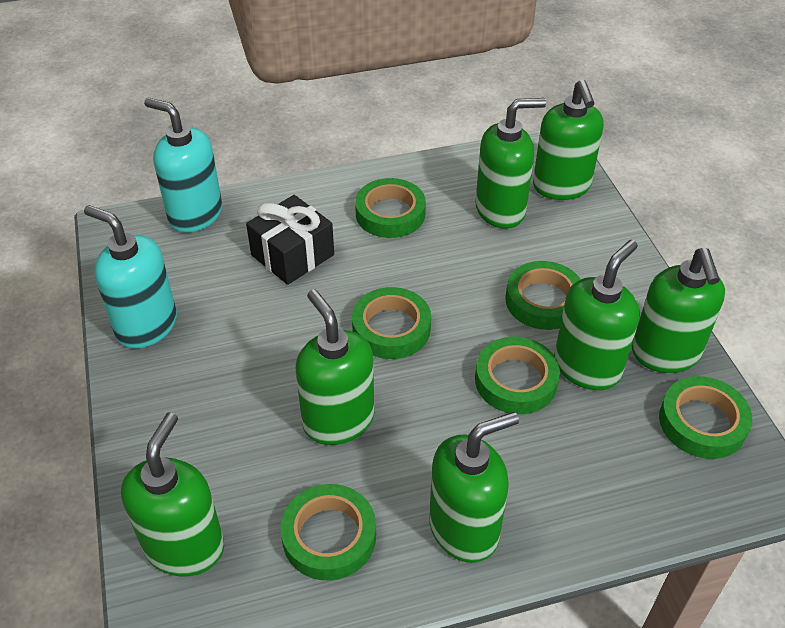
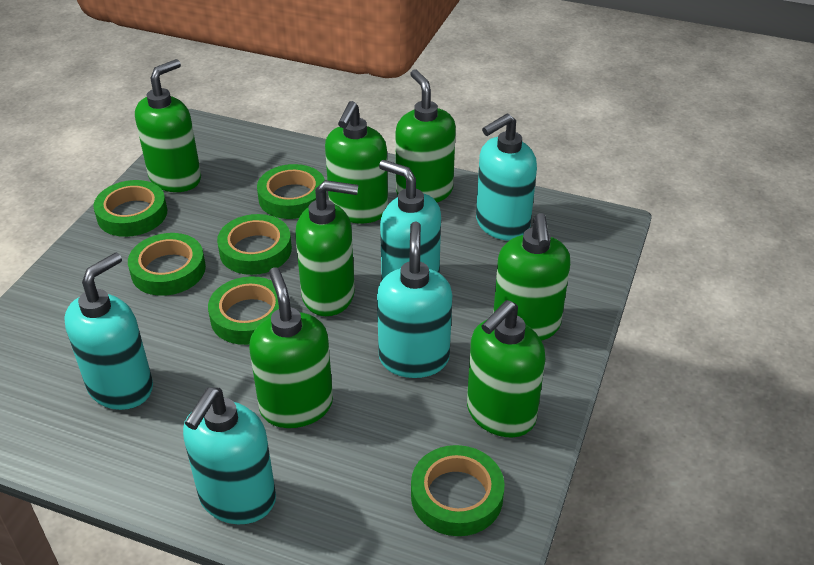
black gift: [246,195,334,285] = 1 -> none = 0
turquoise soap dispenser: [84,205,177,349] [144,98,222,233] = 2 -> [64,252,153,410] [183,388,276,524] [377,221,452,378] [379,160,441,280] [476,114,537,241] = 5

